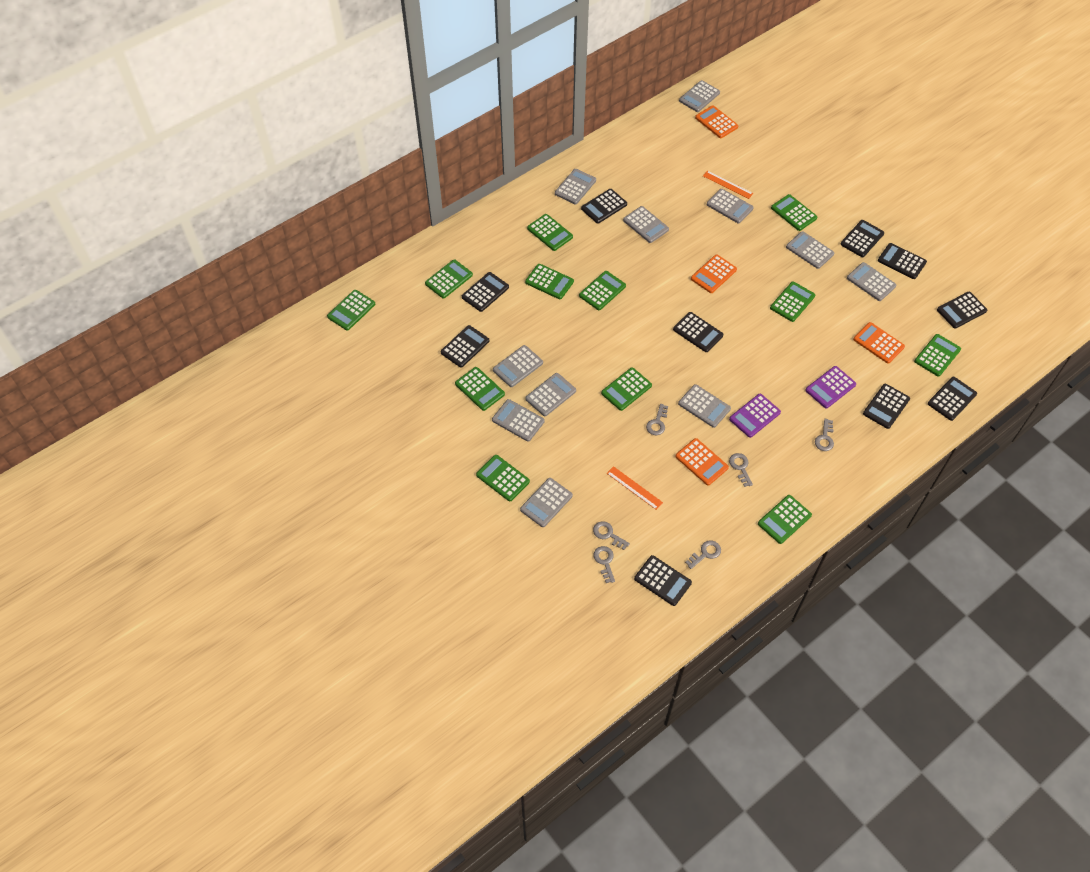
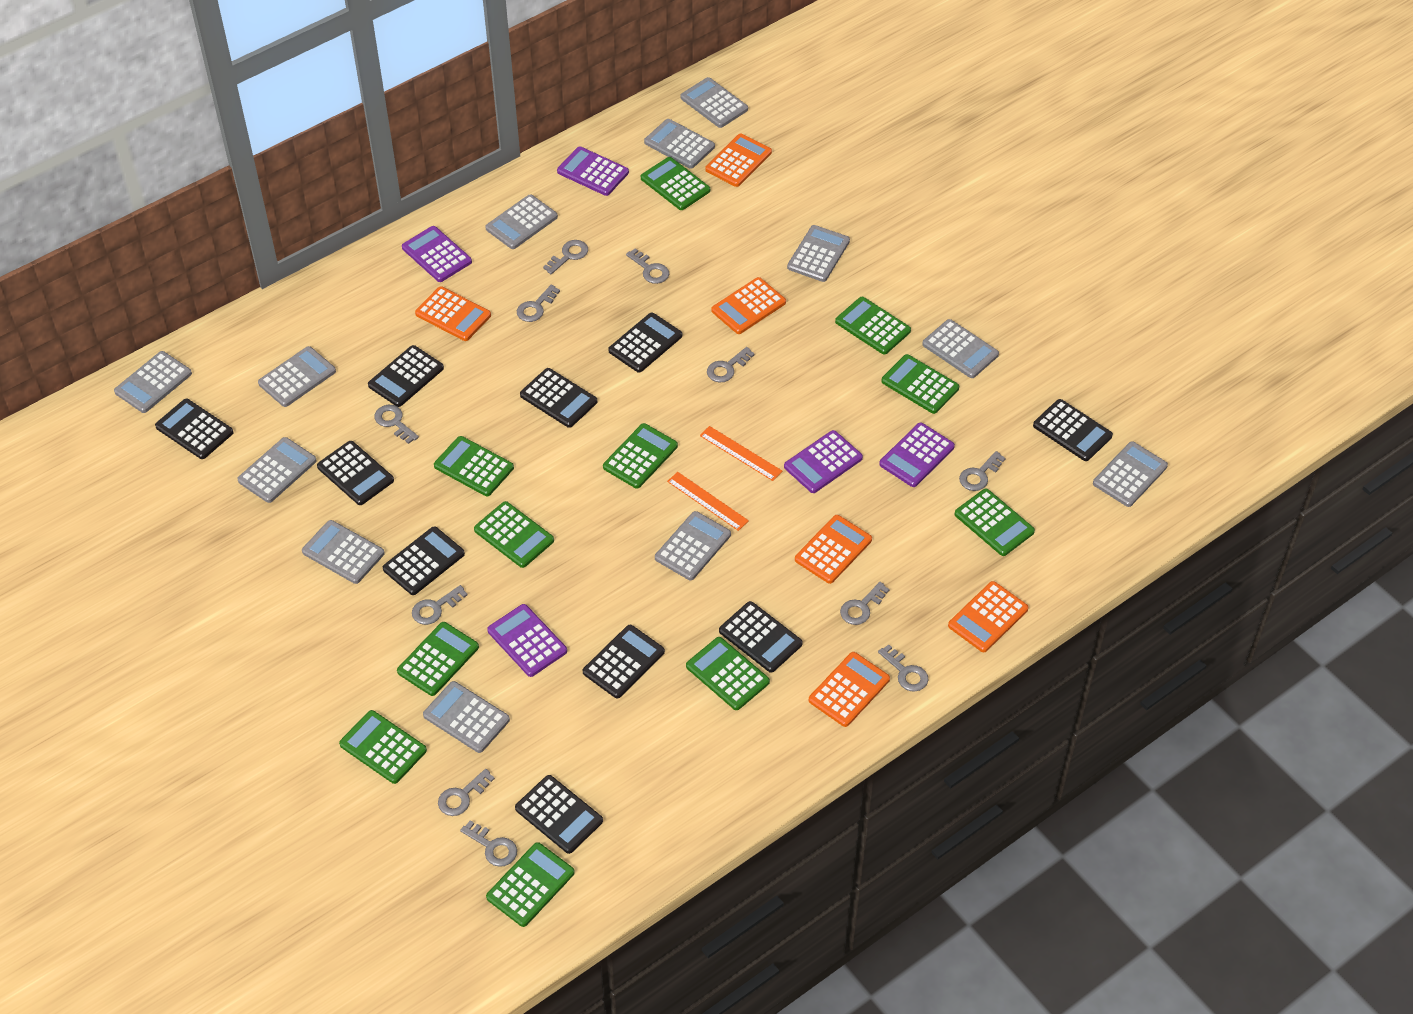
green calculator: [327,290,375,331] [425,259,473,299] [455,367,505,411] [476,455,530,501] [525,264,574,299] [527,214,573,251] [579,271,626,310] [601,368,652,411] [758,495,812,544] [770,281,815,322] [771,194,817,231] [914,334,961,377] = 12 -> [339,710,427,784] [397,622,479,696] [434,436,514,496] [474,501,554,568] [486,842,575,927] [603,423,678,489] [641,157,710,210] [686,637,770,710] [835,297,911,355] [881,354,959,414] [955,489,1035,556] = 11
grey calculator: [492,399,545,442] [493,345,543,387] [520,478,573,527] [525,373,576,416] [555,169,596,204] [623,206,669,243] [678,384,731,428] [679,80,720,112] [707,189,754,223] [786,231,834,269] [847,262,896,301] = 11 -> [114,351,192,413] [237,437,317,503] [258,346,336,407] [302,520,385,584] [423,681,510,753] [485,195,558,249] [644,119,715,169] [655,511,731,580] [680,77,748,128] [787,225,850,282] [922,319,999,378] [1093,441,1168,507] = 12
grey key: [593,521,630,550] [593,546,615,583] [646,404,668,435] [685,540,721,569] [729,453,753,487] [815,419,834,451] = 6 -> [375,405,419,444] [412,585,467,625] [438,769,495,816] [460,821,517,867] [517,284,560,322] [543,240,588,274] [626,248,669,284] [707,347,755,382] [840,582,890,625] [878,644,929,692] [959,451,1006,491] = 11
orange calculator: [675,438,729,486] [691,254,737,293] [695,105,738,138] [853,322,905,364] = 4 -> [415,286,491,341] [705,134,772,187] [711,277,786,334] [795,515,872,584] [809,652,890,727] [948,581,1028,652] = 6
purple calculator: [729,394,781,438] [805,366,856,409] = 2 -> [402,226,472,282] [487,604,567,677] [557,147,629,196] [784,430,863,493] [879,422,955,487] = 5

